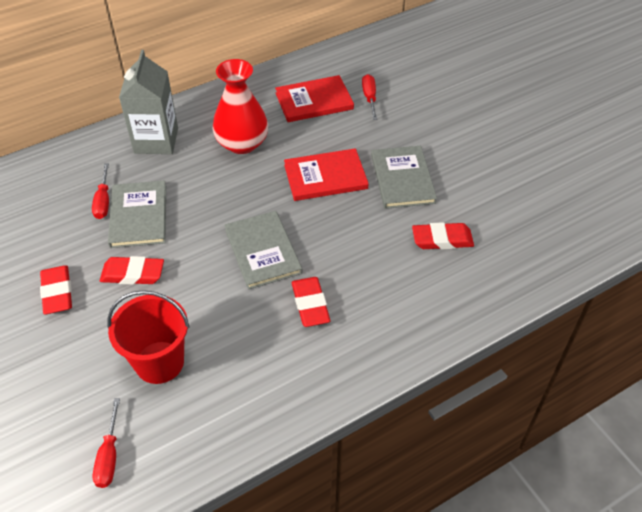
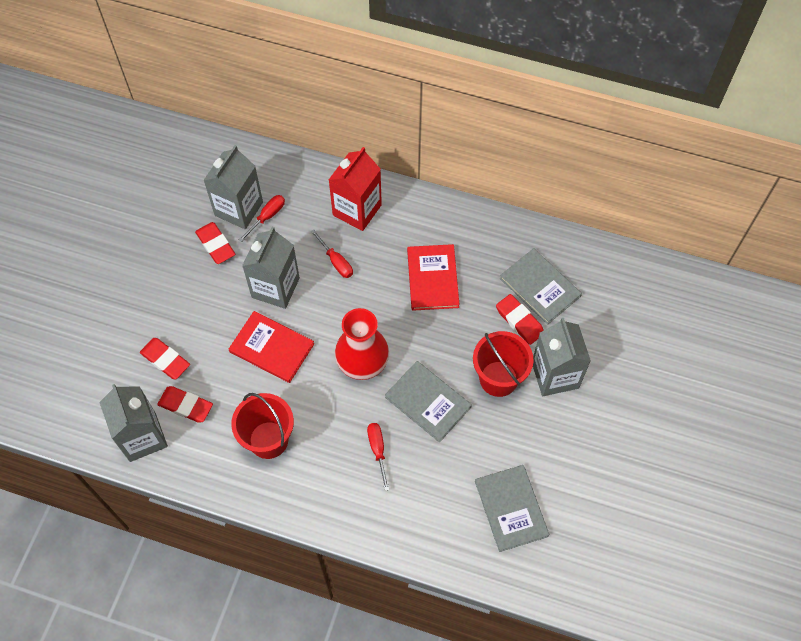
grey carton: [119,50,178,154] = 1 -> [99,384,168,462] [203,145,263,229] [242,227,300,309] [533,318,591,396] = 4
red bucket: [107,290,189,384] = 1 -> [231,393,294,459] [473,331,534,397] = 2
red carton: none = 0 -> [329,147,382,231] = 1

